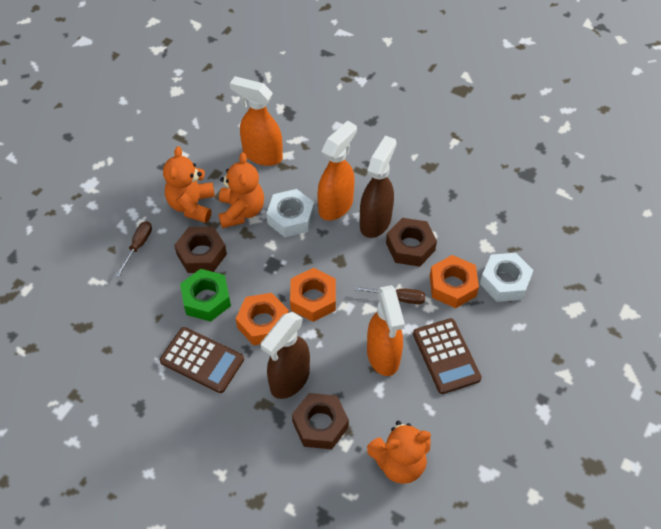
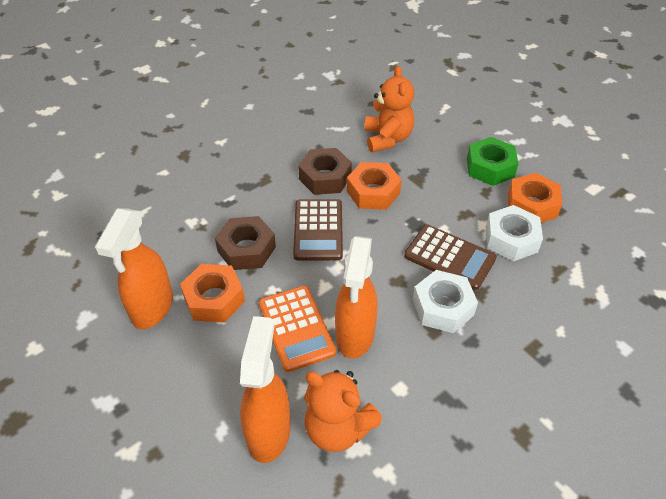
brown nut: [174,227,227,273] [292,393,349,449] [386,218,437,267] = 3 -> [215,216,276,270] [298,148,352,195] = 2
brown screwdriver: [116,221,152,277] [355,287,426,304] = 2 -> none = 0
brown spray bottle: [261,312,310,399] [360,136,397,238] = 2 -> none = 0
orange calculator: none = 0 -> [259,286,336,372] = 1
orange teddy bear: [163,146,215,223] [218,152,264,228] [367,421,431,484] = 3 -> [304,370,382,452] [364,66,414,152] = 2

